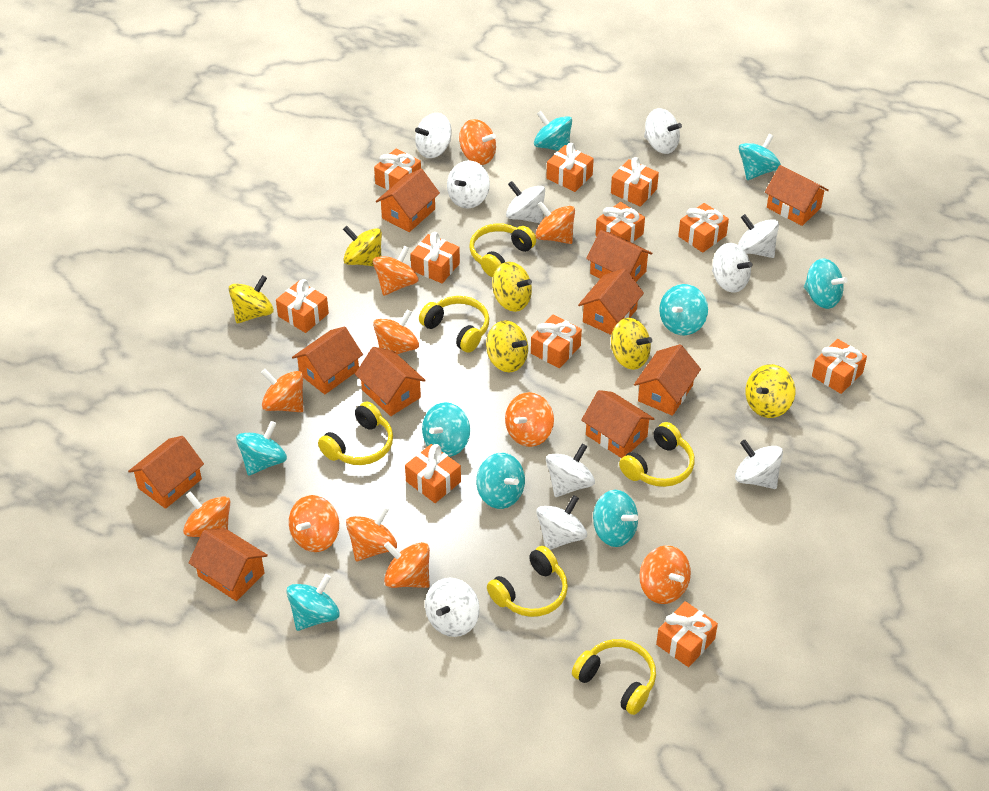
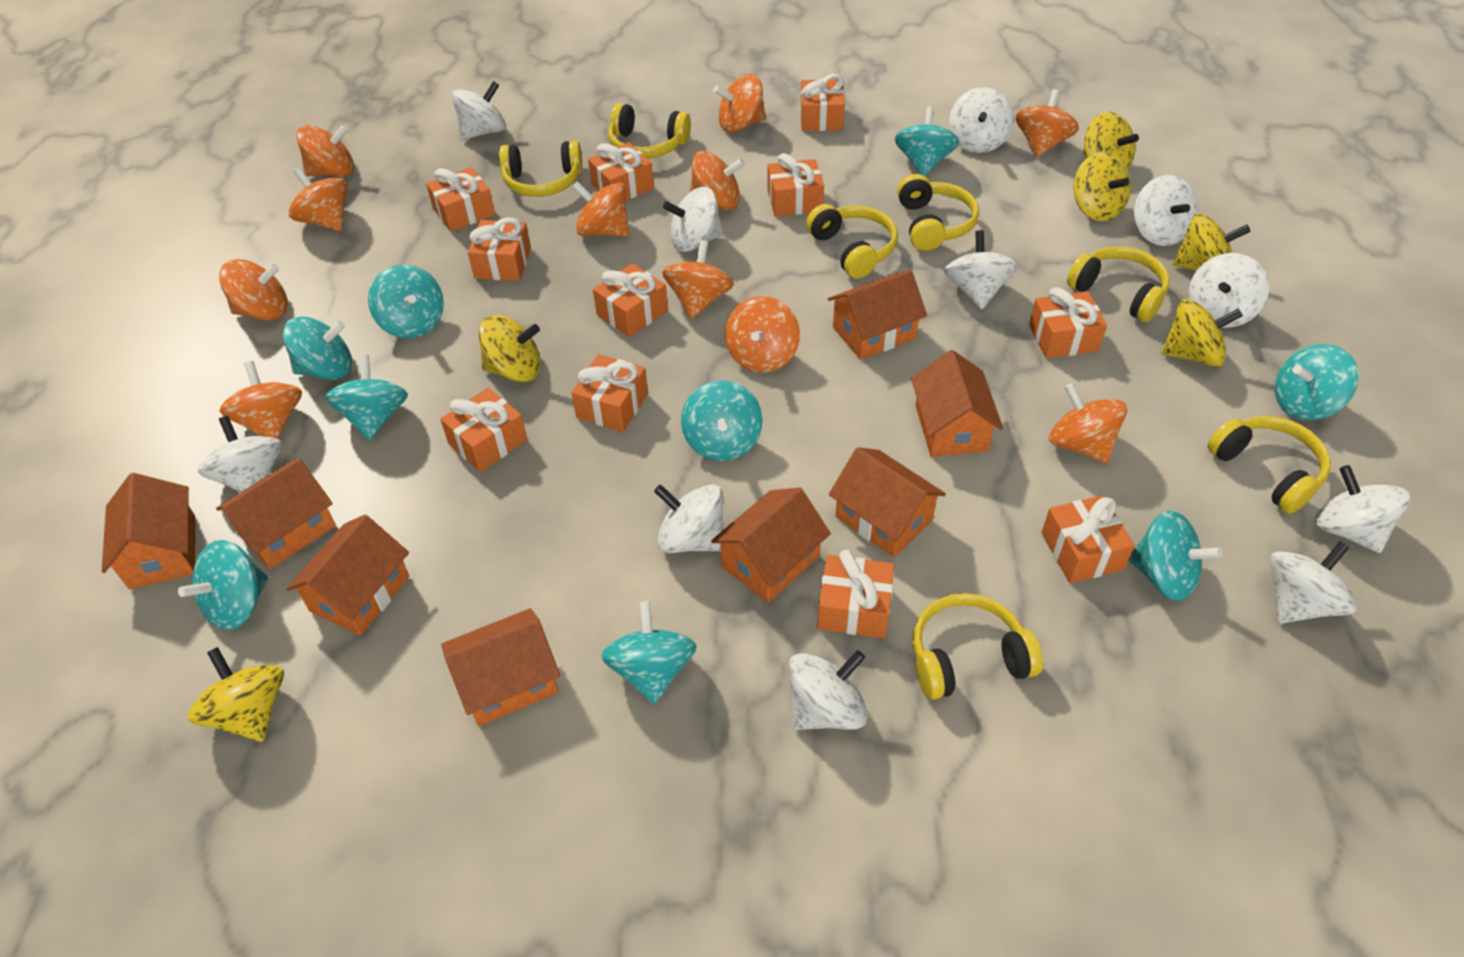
orange house: [128,436,204,509] [189,528,268,601] [292,326,363,394] [355,347,426,416] [376,169,440,232] [578,268,644,335] [581,390,655,458] [586,230,653,282] [634,344,701,416] [765,165,829,226] = 10 -> [102,473,195,590] [216,458,336,569] [286,515,409,636] [441,608,560,726] [711,487,831,603] [828,270,927,360] [829,447,946,557] [911,350,1003,457] = 8
white spinning top: [415,113,452,158] [425,577,480,637] [447,160,490,209] [506,181,545,223] [536,495,587,550] [546,444,595,497] [644,108,682,154] [712,243,752,293] [735,440,783,489] [738,214,779,258] = 10 -> [198,416,282,492] [452,81,506,140] [654,484,723,553] [663,187,723,252] [788,650,868,730] [944,230,1018,309] [949,87,1013,153] [1134,175,1199,246] [1189,253,1269,328] [1270,541,1357,623] [1315,465,1411,553] = 11
yellow headphones: [318,401,393,465] [419,296,489,353] [469,223,536,277] [487,546,568,617] [572,639,656,715] [619,422,695,487] = 6 -> [499,141,582,197] [609,103,691,158] [806,204,898,279] [897,174,979,251] [913,593,1043,700] [1067,246,1170,322] [1208,416,1331,514] = 7

